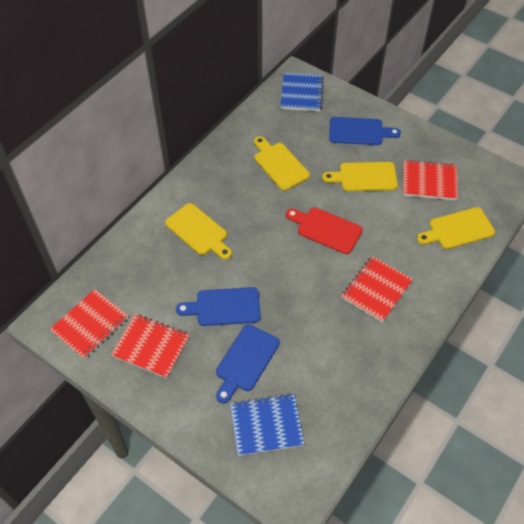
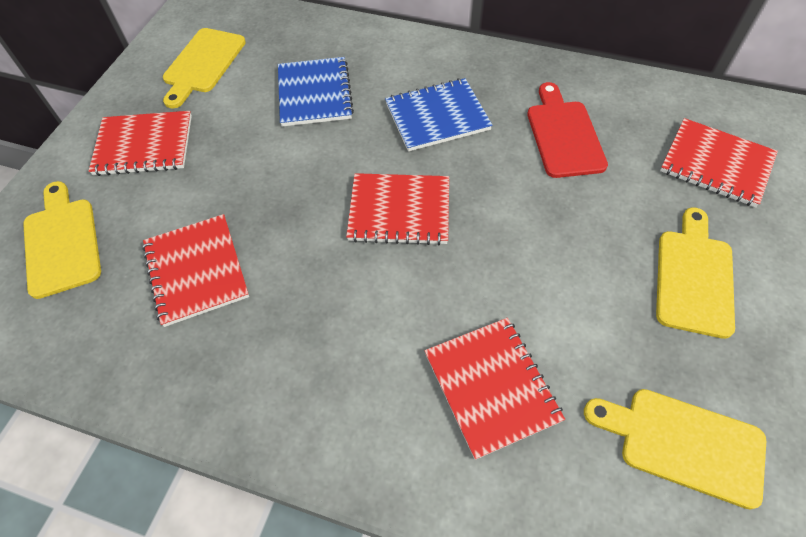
blue cutting board: [176,287,261,326] [216,324,280,403] [329,117,401,145] = 3 -> none = 0
red notebook: [50,289,129,359] [111,314,190,378] [342,256,413,322] [403,160,458,200] = 4 -> [89,111,192,176] [142,214,249,327] [346,173,449,245] [424,318,565,460] [660,118,778,207] = 5

